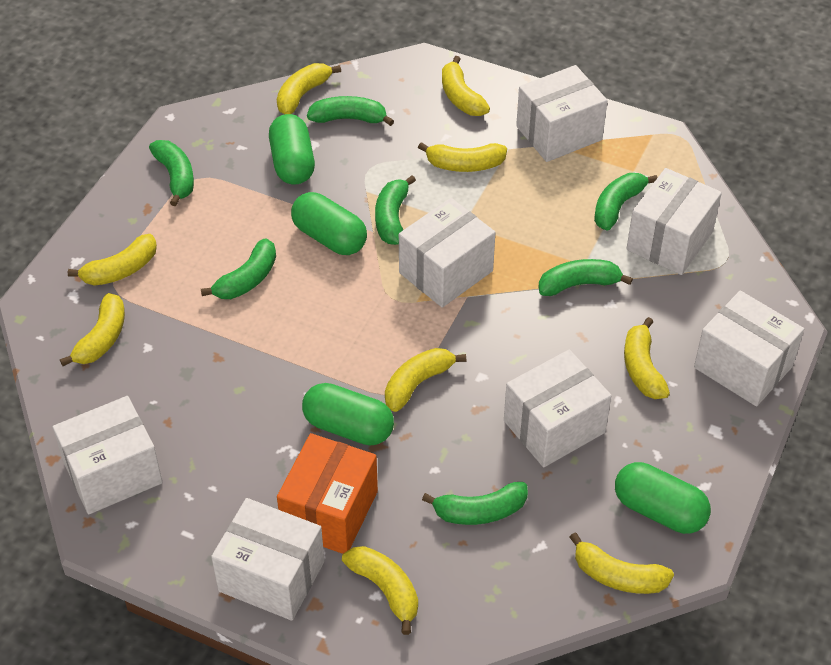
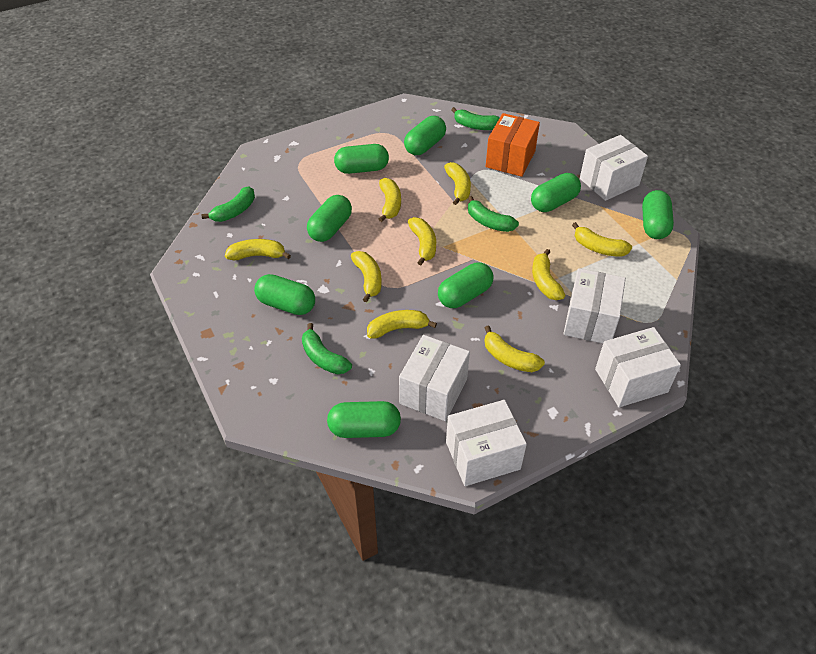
green banana: [149,140,194,206] [201,238,276,299] [307,96,394,126] [375,175,416,245] [422,482,528,525] [538,259,633,296] [594,173,658,231] = 7 -> [202,187,255,222] [302,323,352,374] [451,107,500,130] [468,196,519,232] = 4
green capsule: [269,114,315,184] [291,192,367,255] [302,383,394,446] [615,462,711,534] = 4 -> [254,274,315,315] [307,195,352,242] [327,401,401,438] [334,144,389,174] [404,116,446,155] [438,262,493,308] [531,173,581,212] [642,190,674,239] = 8
white box: [53,396,163,514] [211,498,324,621] [399,198,495,308] [504,350,611,467] [516,65,608,162] [626,168,722,275] [694,291,804,406] = 7 -> [399,335,470,421] [446,400,527,486] [563,268,626,343] [580,135,648,201] [595,327,681,407] = 5

